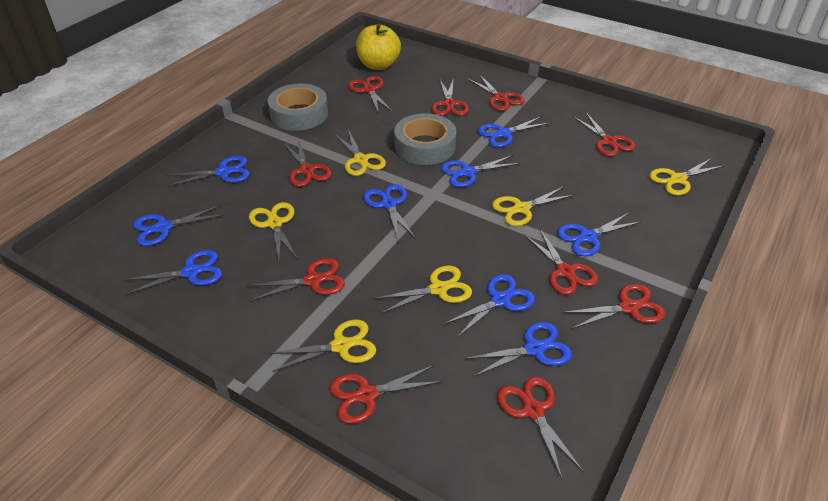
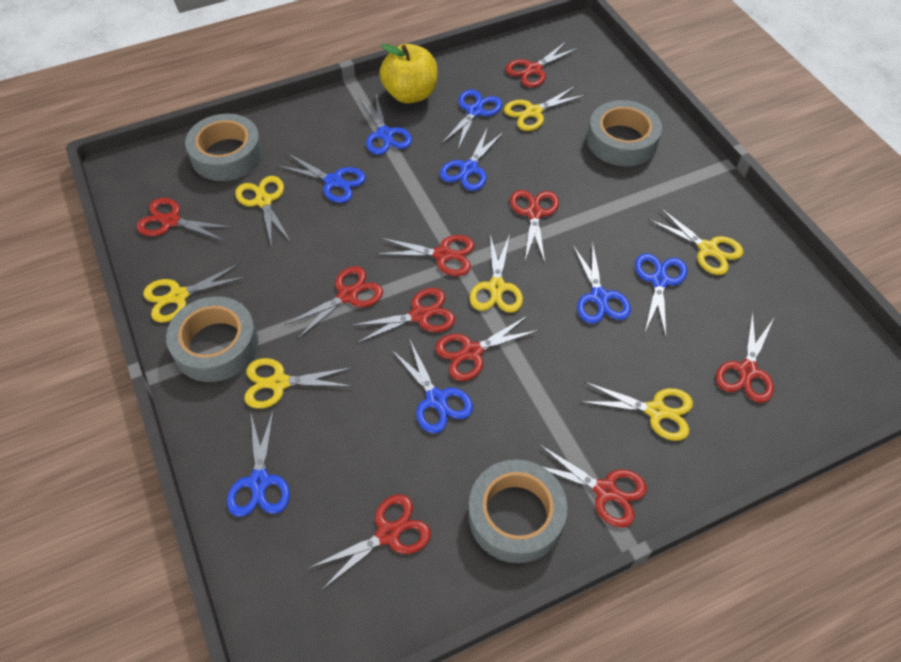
blue scissors: [123,250,222,295] [133,205,224,246] [167,156,250,186] [363,184,416,240] [441,155,521,187] [443,274,535,338] [465,322,572,376] [478,116,551,147] [557,212,642,256] = 9 -> [227,409,290,517] [278,153,366,203] [360,94,412,155] [392,340,473,433] [440,127,504,191] [441,89,502,149] [573,242,631,324] [635,253,687,336] = 8
grey tape: [268,84,328,131] [394,113,456,165] = 2 -> [166,296,259,382] [185,114,263,181] [468,459,567,563] [587,100,662,166] = 4
yellow scissors: [249,202,298,260] [268,319,376,372] [334,129,386,176] [373,266,472,314] [492,186,575,226] [649,158,725,196] = 6 -> [143,263,247,323] [235,176,291,248] [244,358,353,409] [470,234,523,313] [504,86,586,131] [580,382,693,441] [648,208,743,275] = 7

